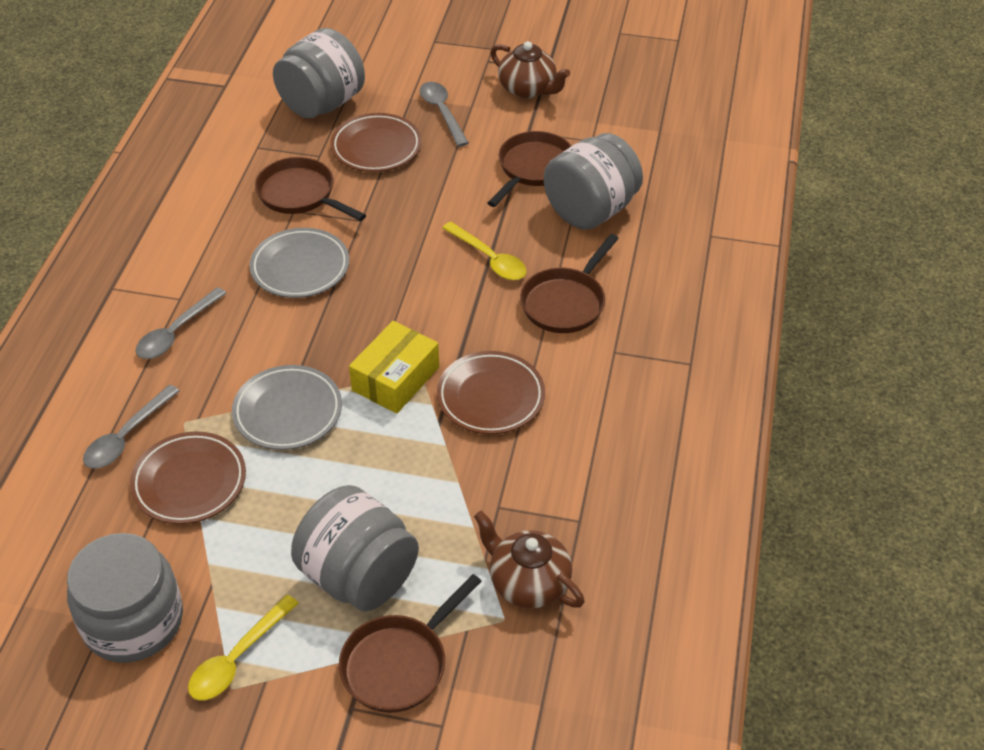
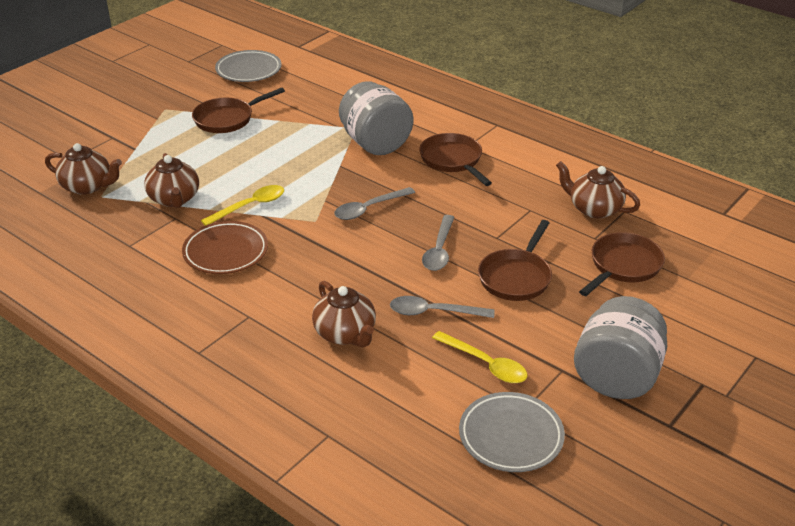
brown plate: [130,431,246,524] [331,113,422,172] [437,351,545,434] = 3 -> [182,221,268,274] = 1
brown teapot: [474,511,585,608] [490,41,570,99] = 2 -> [45,143,122,195] [144,153,199,208] [312,281,376,347] [556,161,640,219] = 4
grey jar: [67,533,183,662] [273,28,365,118] [291,485,419,612] [544,133,643,230] = 4 -> [339,82,413,155] [574,296,667,399] = 2
yellow box: [349,321,439,414] = 1 -> none = 0

